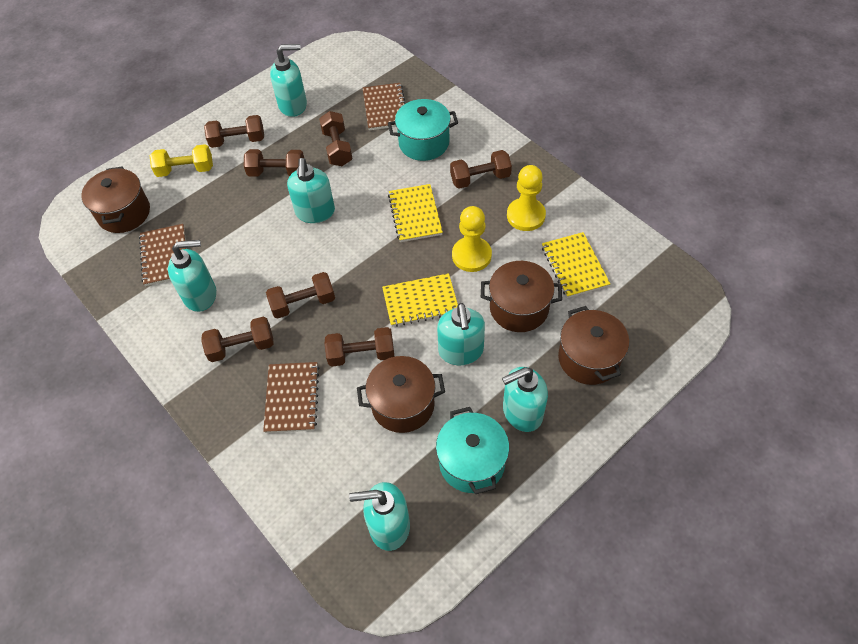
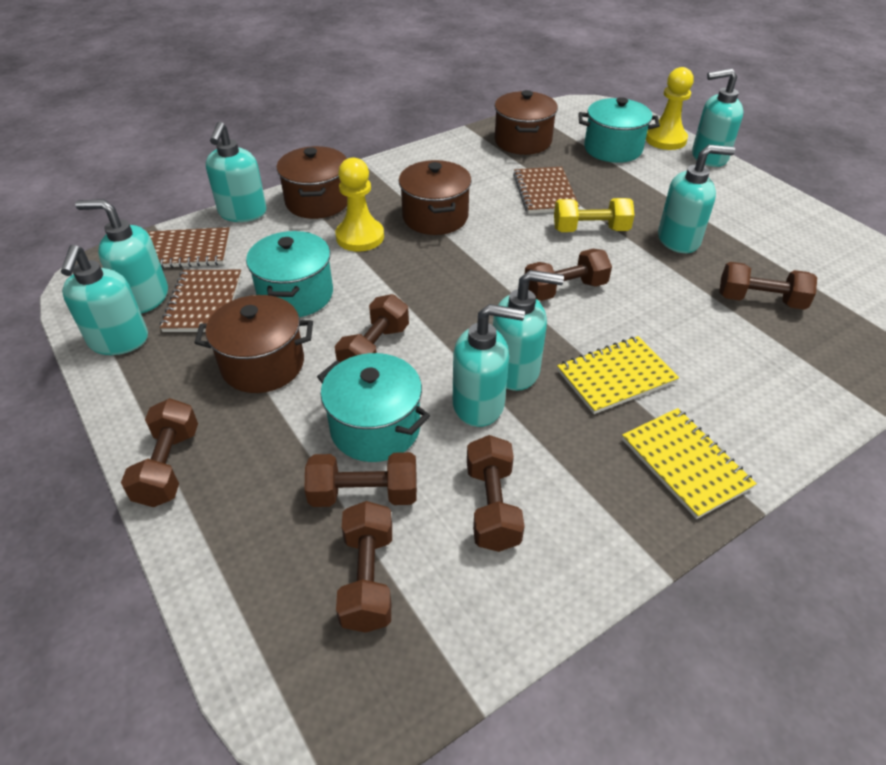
turquoise pot: [388,99,458,161] [436,407,509,494] = 2 -> [246,231,333,317] [317,353,430,462] [578,97,660,163] = 3
turquoise soap dispenser: [168,240,216,312] [270,44,307,117] [287,158,335,223] [349,482,410,551] [437,303,485,365] [502,367,548,432] = 6 -> [61,245,148,355] [75,199,168,314] [206,122,267,222] [453,304,525,427] [493,270,564,391] [658,145,735,253] [692,68,743,167] = 7
yellow notebook: [382,273,458,327] [388,184,443,242] [542,232,611,298] = 3 -> [557,336,679,414] [622,408,757,519] = 2

